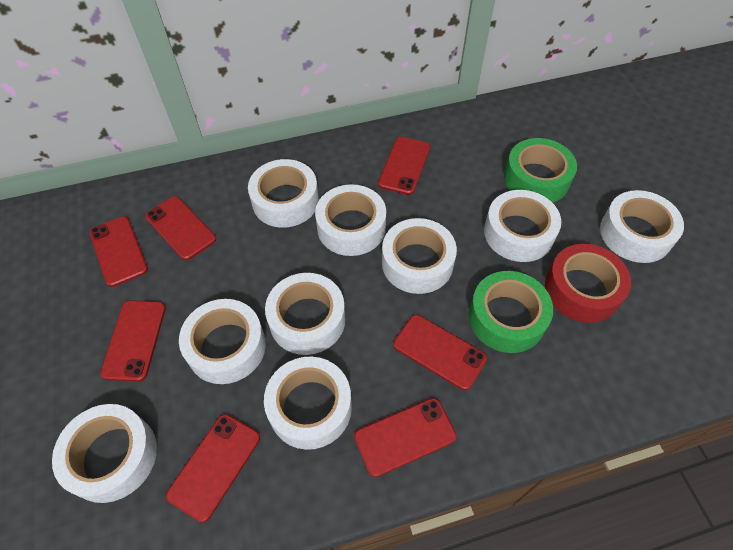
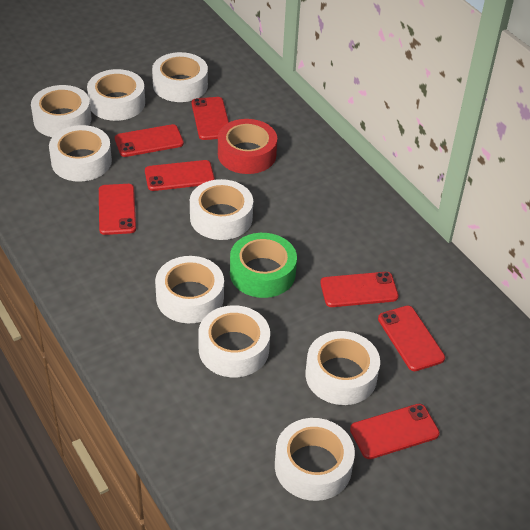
green tape: [469,271,553,353] [504,138,577,203] = 2 -> [230,233,297,298] = 1

